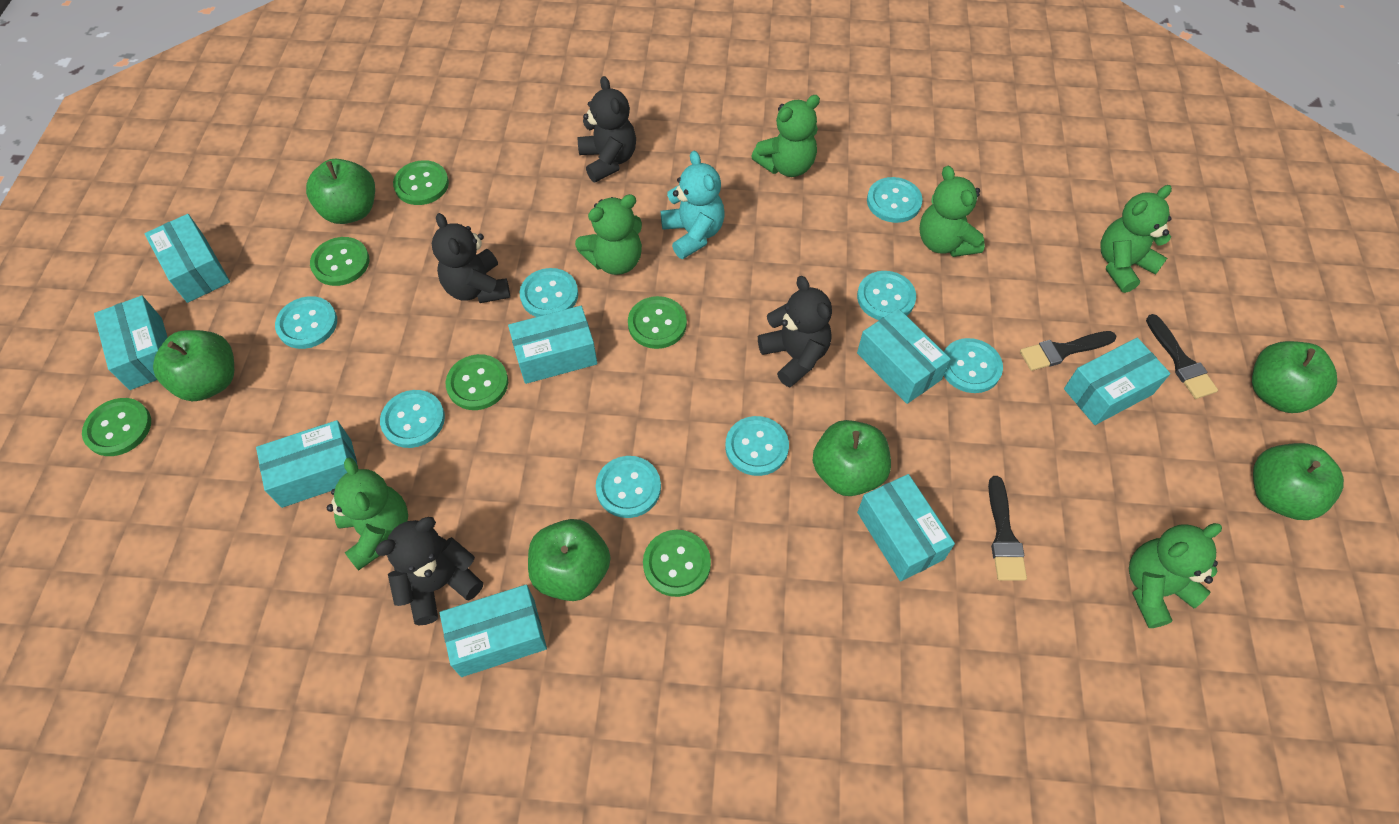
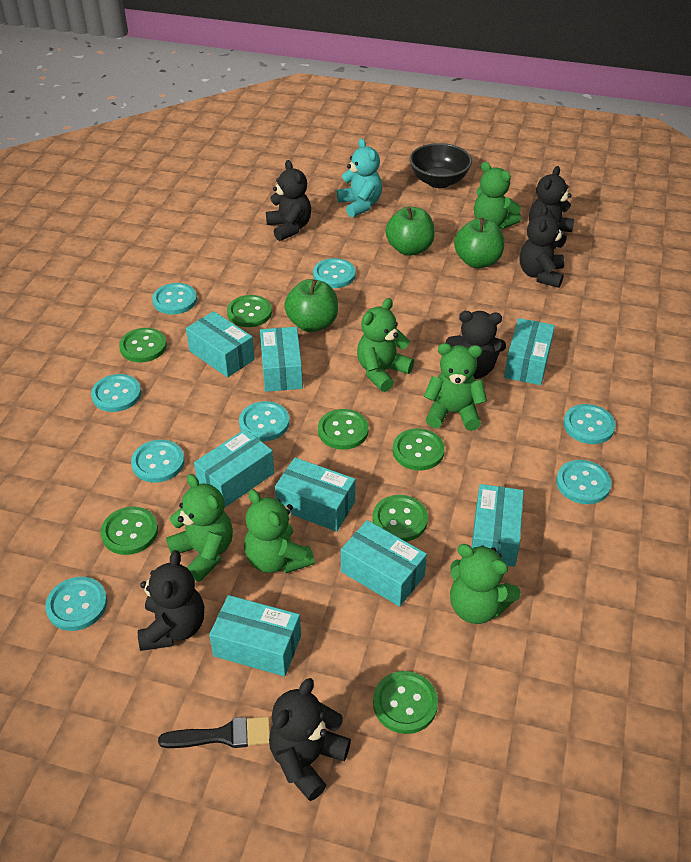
black bowl: none = 0 -> [410,143,472,188] = 1
black brush: [988,476,1027,581] [1020,331,1116,371] [1146,314,1218,399] = 3 -> [158,716,270,748] = 1
black teddy bear: [375,517,483,625] [432,213,510,303] [578,76,636,182] [758,276,832,388] = 4 -> [138,550,204,651] [266,160,311,241] [269,678,351,801] [446,311,506,379] [519,205,565,288] [529,166,574,248] = 6
green apple: [153,330,234,401] [306,159,375,224] [528,519,611,601] [813,420,891,496] [1252,341,1337,413] [1253,443,1344,520] = 6 -> [284,279,338,332] [385,207,435,256] [454,218,504,268] = 3
green button: [82,398,151,456] [310,237,369,286] [393,160,449,205] [446,354,508,410] [628,296,687,349] [643,530,711,597] = 6 -> [101,506,158,555] [119,328,167,362] [227,295,272,327] [318,409,369,450] [373,495,428,542] [373,671,438,734] [393,428,445,471] = 7

